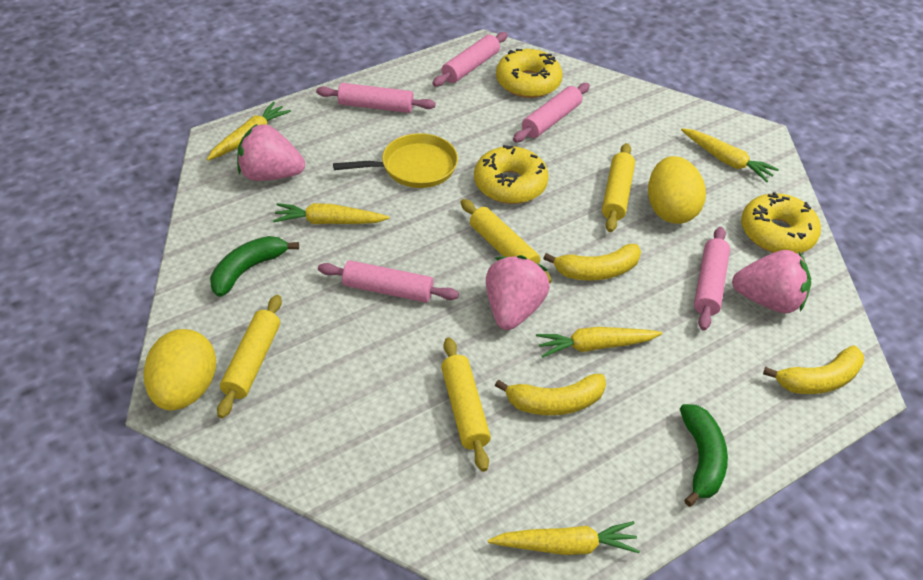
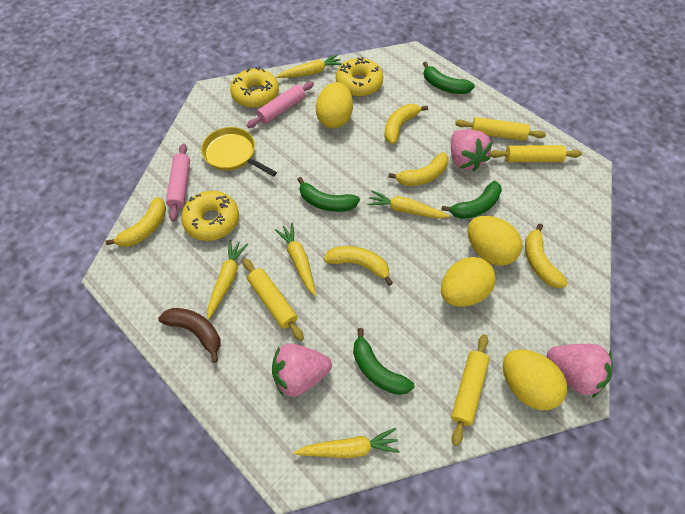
brown banana: none = 0 -> [158,308,221,363] = 1
green banana: [210,236,299,297] [680,404,728,507] = 2 -> [297,177,360,212] [353,328,414,395] [423,62,475,94] [441,181,502,219] = 4
pink rolling pin: [316,83,436,113] [318,260,459,303] [433,32,508,87] [513,83,590,142] [694,227,730,331] = 5 -> [166,144,190,222] [247,81,314,128] = 2
yellow banana: [495,374,606,415] [543,244,641,280] [763,345,864,394] = 3 -> [105,197,166,247] [324,246,393,286] [385,104,428,144] [388,152,448,186] [525,224,568,288] = 5
yellow egg: [144,329,216,410] [648,156,706,224] = 2 -> [316,82,353,128] [441,257,496,306] [467,216,522,266] [503,349,567,410] = 4

